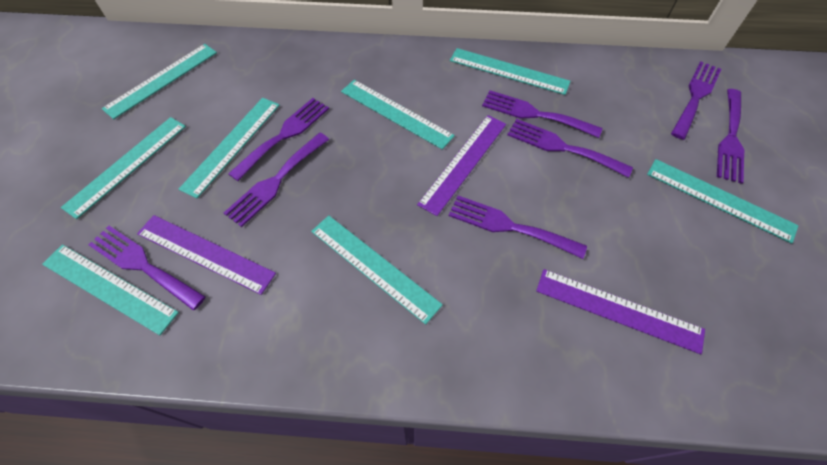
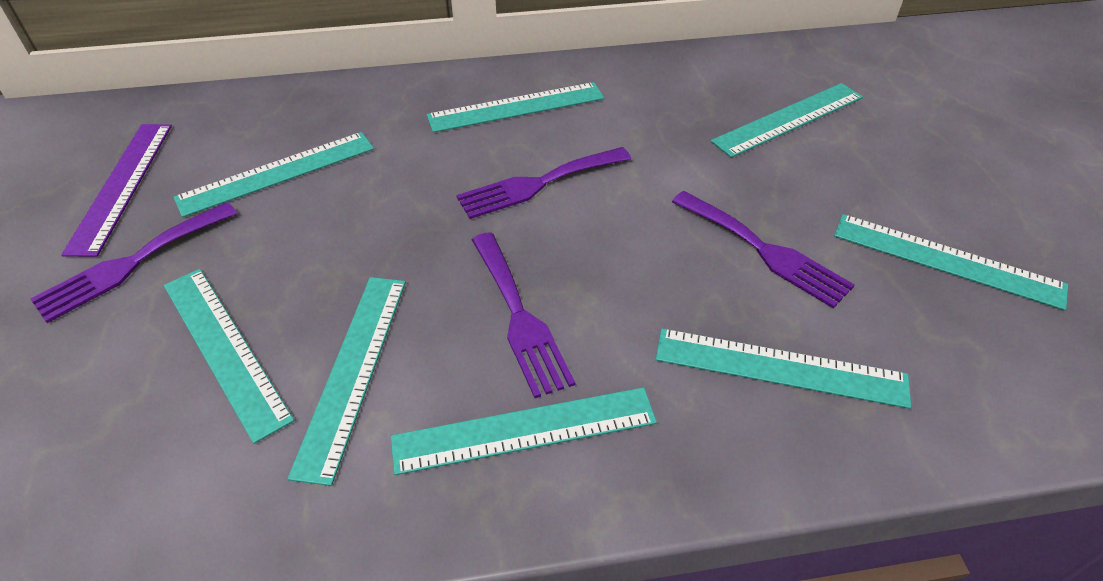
purple fork: [88,226,206,310] [224,133,329,227] [228,98,329,181] [449,196,587,259] [482,90,602,138] [507,119,633,178] [671,61,721,140] [717,89,744,184] = 8 -> [30,202,237,323] [456,147,631,219] [472,232,575,398] [672,191,855,308] = 4
purple ruler: [137,215,276,295] [417,115,506,216] [536,269,705,354] = 3 -> [61,124,172,257] = 1

